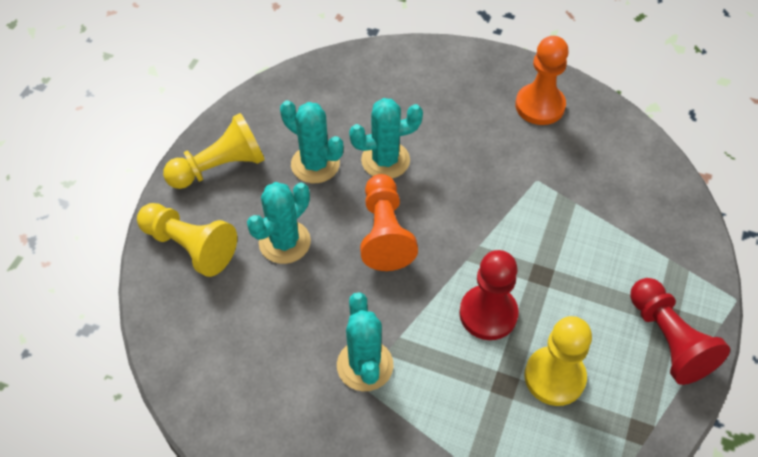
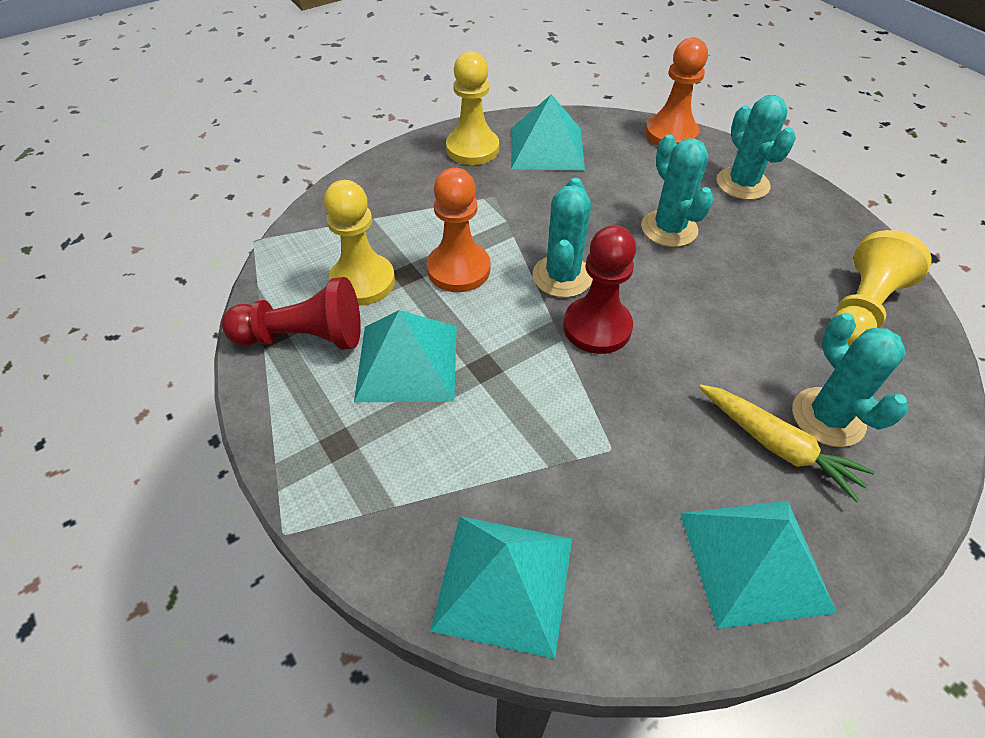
turquoise pyramid: none = 0 -> [354,310,457,402] [430,517,572,659] [511,94,585,171] [680,501,837,629] = 4
yellow carrot: none = 0 -> [699,385,875,502] = 1

